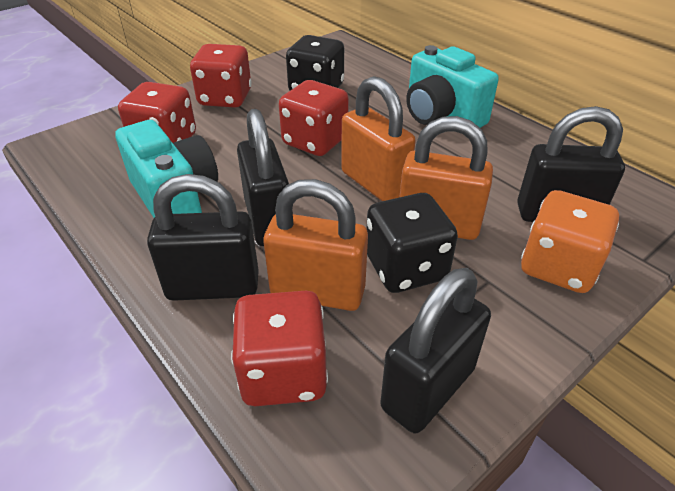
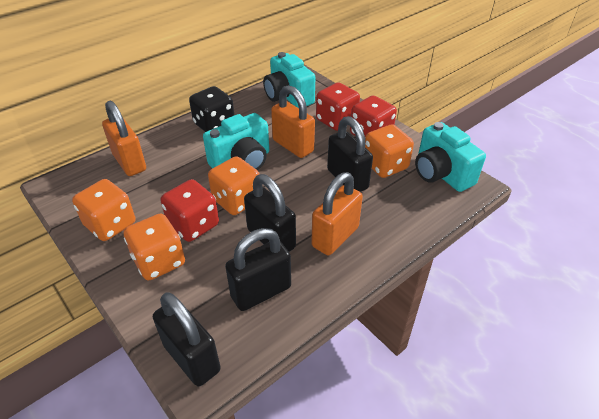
black dice: [286,35,344,90] [367,193,458,293] = 2 -> [189,86,234,132] = 1
orange dice: [521,190,619,293] = 1 -> [72,179,135,241] [124,214,185,280] [208,156,260,215] [365,124,414,178] = 4
red dice: [118,82,196,143] [190,44,252,108] [231,291,328,406] [279,80,349,156] = 4 -> [160,179,219,242] [316,83,360,131] [350,96,397,137] = 3
turquoise camera: [115,120,218,218] [406,45,499,128] = 2 -> [203,113,269,170] [263,52,315,108] [415,122,486,192] = 3

